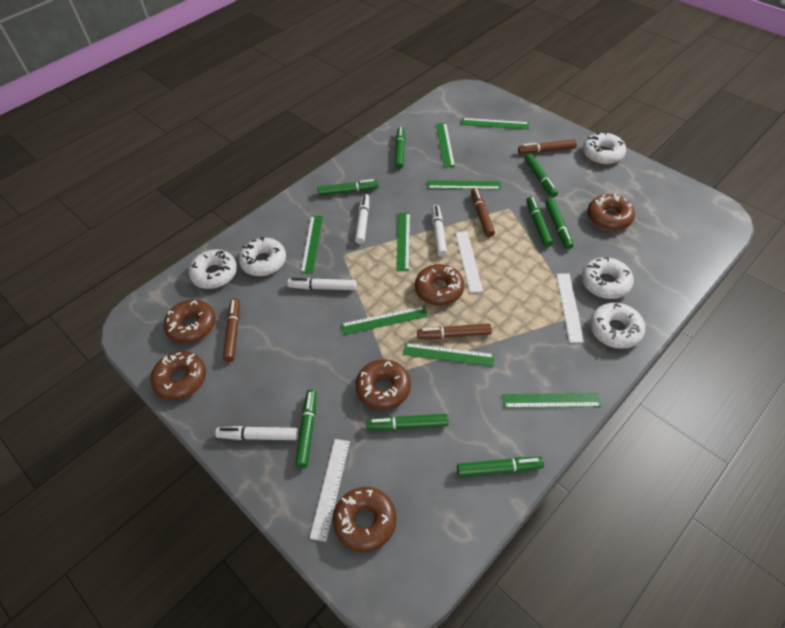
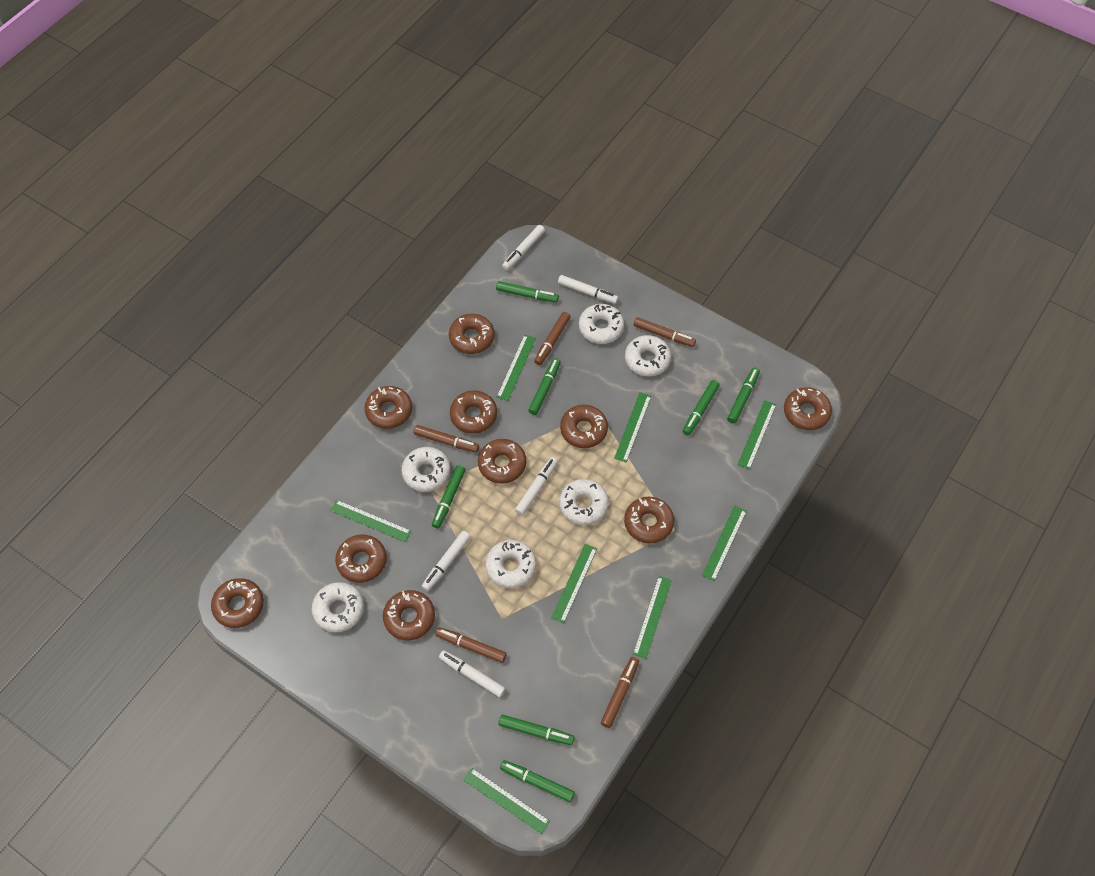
brown donut: [150,351,206,400] [164,299,216,344] [333,487,397,552] [355,359,411,410] [415,264,464,306] [587,193,635,231] = 6 -> [211,578,264,628] [335,535,387,583] [364,386,412,429] [383,590,435,641] [449,314,494,354] [450,390,497,434] [478,439,526,484] [560,405,608,448] [624,497,674,544] [784,387,832,430] = 10
brown marker: [223,298,240,362] [417,323,492,339] [471,188,495,237] [518,139,577,154] = 4 -> [413,425,479,453] [435,627,507,663] [534,312,570,365] [601,657,639,728] [634,317,696,347] = 5
green marker: [295,390,317,468] [317,179,378,196] [366,414,449,430] [395,127,405,169] [457,457,544,477] [525,154,558,197] [526,196,553,247] [545,198,574,249] = 8 -> [432,465,465,528] [496,281,559,303] [498,715,575,745] [500,760,575,802] [528,358,561,415] [683,380,720,435] [727,367,760,423] = 7
white donut: [189,249,237,289] [239,237,286,276] [582,257,634,299] [583,132,626,165] [590,303,646,349] = 5 -> [312,582,364,632] [402,447,450,492] [485,540,536,588] [559,479,609,525] [579,304,624,344] [625,335,671,376] = 6
white marker: [215,426,298,440] [287,278,357,290] [355,194,369,244] [432,205,447,257] = 4 -> [422,531,471,591] [439,650,506,697] [502,225,545,270] [515,457,558,515] [558,275,618,304] = 5
white ruler: [310,439,350,542] [455,231,483,293] [556,273,584,343] = 3 -> none = 0

